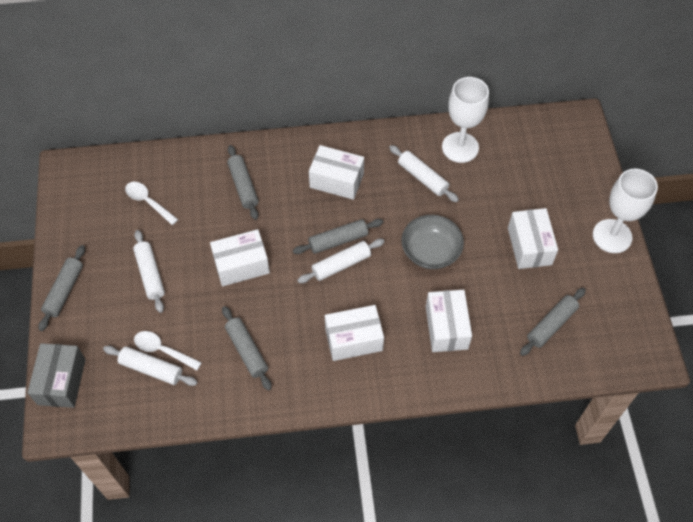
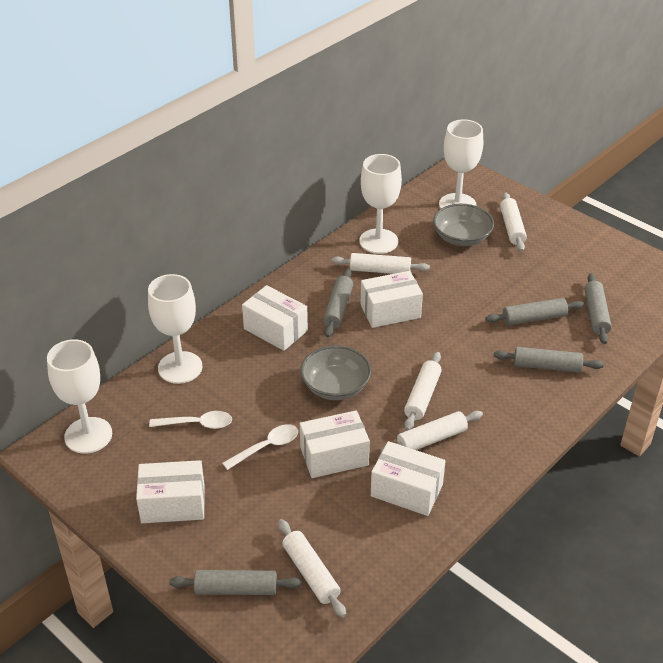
grey bowl: [401,215,464,269] = 1 -> [300,346,371,400] [433,204,494,246] = 2
grey box: [27,343,86,408] = 1 -> none = 0
white goblet: [442,77,489,163] [593,169,658,253] = 2 -> [47,339,112,453] [148,274,203,384] [359,154,402,254] [439,119,483,209] = 4
white rolling pin: [103,346,197,386] [133,230,165,313] [297,239,385,283] [389,145,459,202] = 4 -> [278,519,346,618] [332,253,430,274] [381,411,483,453] [404,352,442,431] [500,192,527,252] = 5

